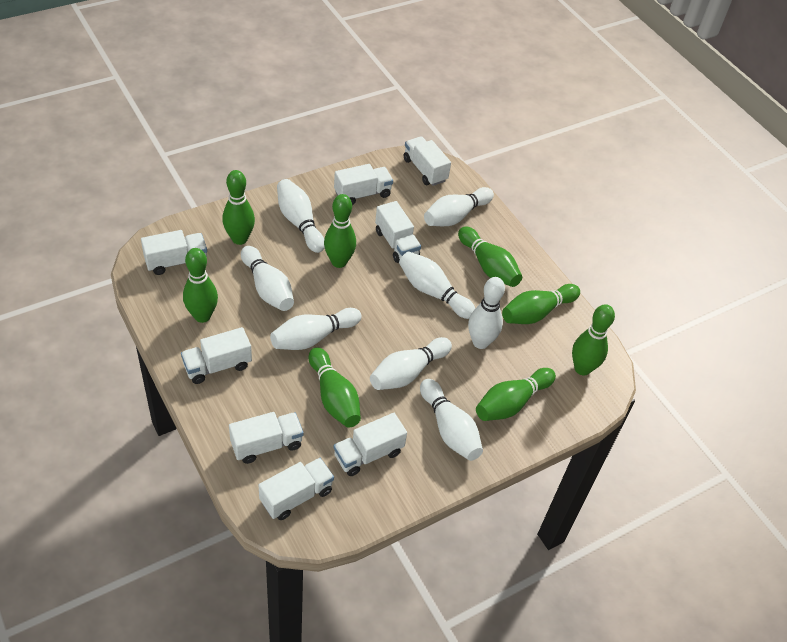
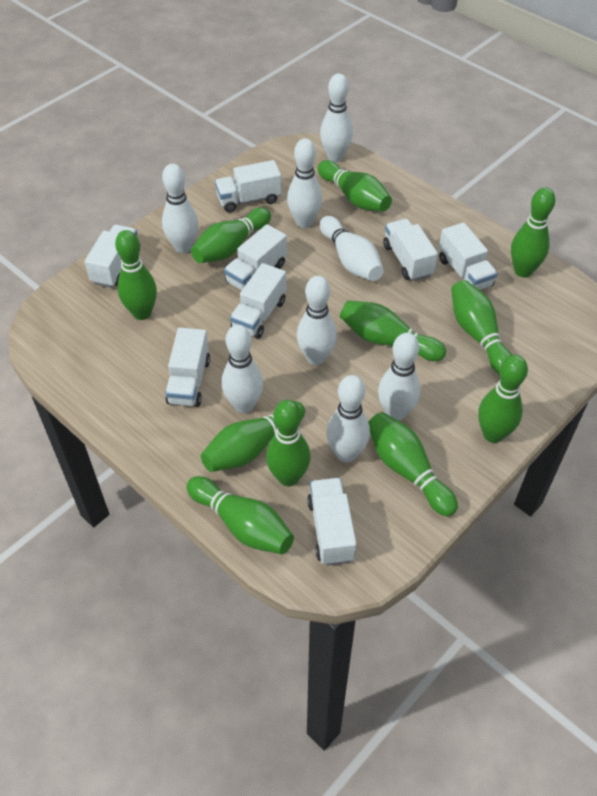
green bowling pin: [183,248,218,323] [222,170,255,245] [309,347,361,428] [324,194,356,268] [458,227,522,287] [476,368,556,421] [502,284,580,324] [572,304,615,375] = 8 -> [115,230,157,320] [187,476,294,554] [191,208,271,263] [201,401,305,472] [266,400,311,487] [318,160,392,212] [340,300,446,361] [368,412,458,516] [451,280,512,374] [478,355,528,443] [511,187,555,277] = 11

